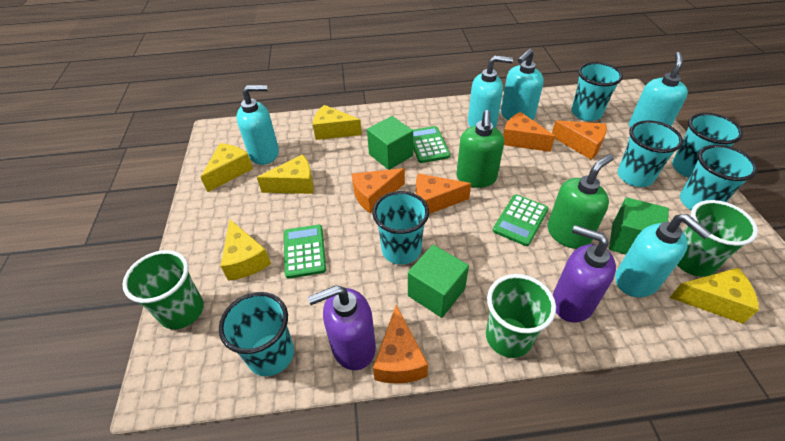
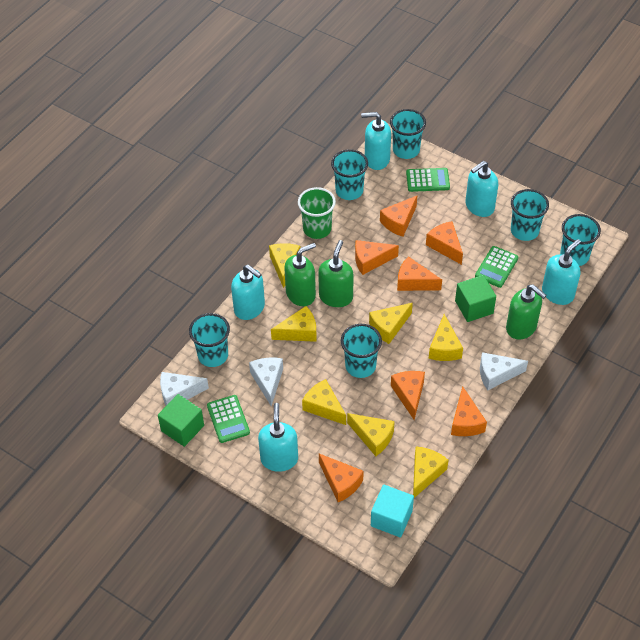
green cube: [367,116,413,170] [408,245,469,318] [609,197,669,254] = 3 -> [158,394,204,447] [455,275,496,322] = 2
green cup: [122,250,204,329] [486,274,556,358] [677,200,758,277] = 3 -> [298,187,336,239] = 1
green soap dispenser: [456,110,504,188] [547,154,614,249] = 2 -> [284,243,316,306] [318,240,354,307] [506,284,547,340] = 3
orange cheese: [352,168,405,213] [373,305,428,383] [416,173,471,214] [503,112,555,152] [552,120,607,160] = 5 -> [319,454,364,502] [355,240,399,275] [380,196,417,237] [391,371,425,420] [397,256,442,291] [426,221,463,265] [451,386,487,436] = 7
purple soap dispenser: [308,285,376,370] [553,225,616,323] = 2 -> none = 0
turquoise cube: none = 0 -> [371,485,414,538] = 1
white cheese: none = 0 -> [160,372,209,406] [249,358,283,406] [480,352,528,390] = 3
yellow cheese: [200,143,253,192] [221,220,271,281] [257,154,314,194] [313,105,362,140] [670,268,759,324] = 5 -> [269,243,301,288] [271,306,317,342] [302,379,346,425] [347,413,395,456] [369,303,413,344] [413,446,449,498] [429,314,463,361] = 7

